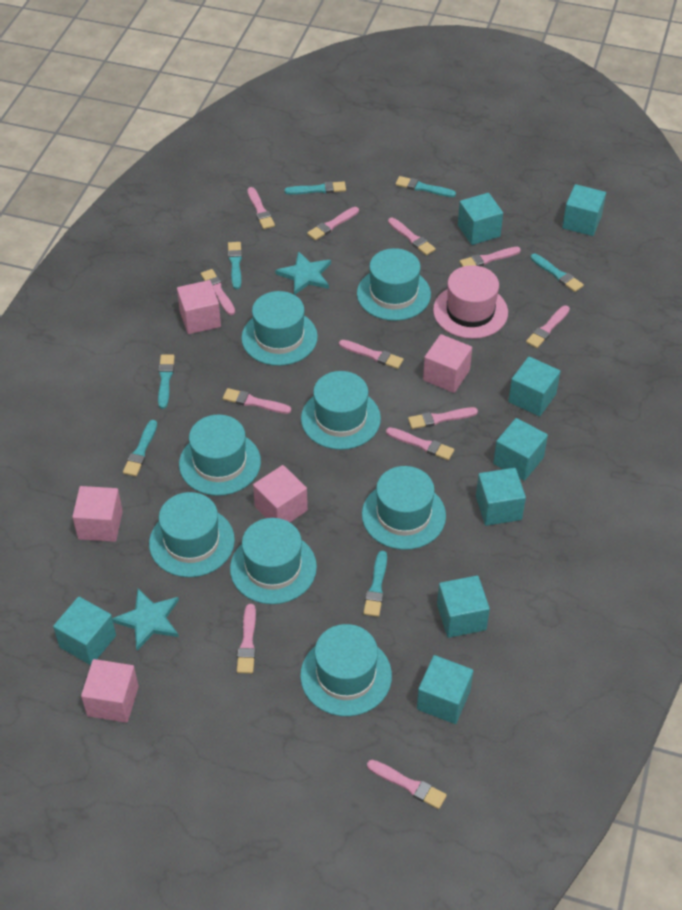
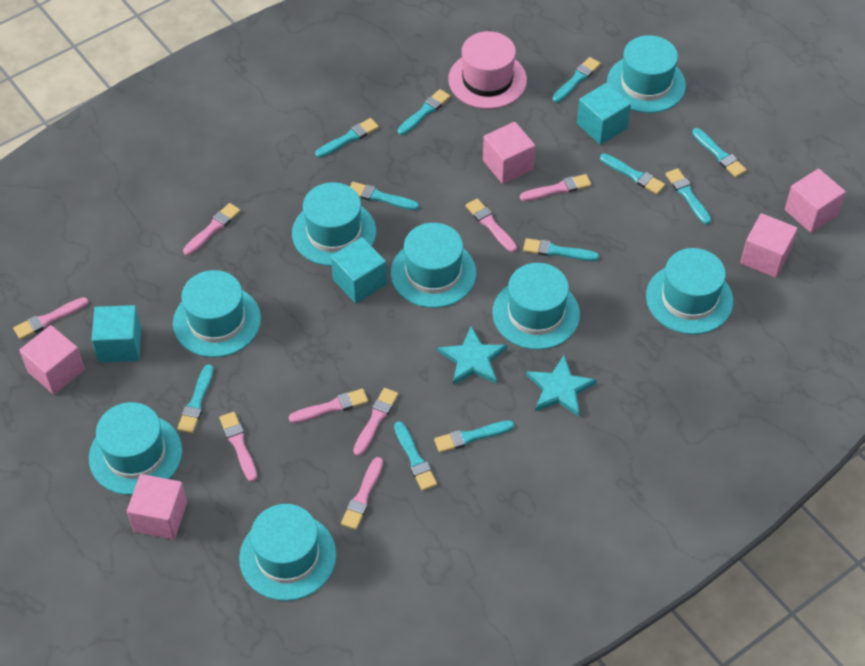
pink brush: [201,269,235,315] [223,388,291,414] [237,604,256,674] [247,187,275,229] [307,207,359,240] [339,340,404,369] [367,760,447,809] [386,427,454,460] [388,218,436,256] [408,407,478,429] [460,247,521,267] [526,305,570,348] = 12 -> [13,297,88,340] [183,203,240,255] [219,412,257,482] [289,389,368,423] [341,457,383,530] [353,388,398,456] [466,198,517,252] [520,174,591,201] = 8
turquoise brush: [123,420,157,476] [158,355,175,409] [228,242,242,289] [284,181,346,195] [363,551,387,617] [395,176,456,197] [530,254,584,292] = 7 -> [177,364,214,433] [315,118,379,158] [350,182,419,210] [394,421,437,491] [398,89,450,135] [434,420,514,453] [523,238,599,261] [552,57,601,103] [600,153,665,194] [665,168,711,225] [692,128,747,177] = 11
turquoise cube: [53,597,116,665] [417,655,473,724] [437,575,490,638] [458,193,503,245] [476,468,526,526] [493,418,548,481] [508,356,561,416] [562,184,606,236] = 8 -> [92,305,141,363] [331,237,387,304] [577,83,631,145] = 3

